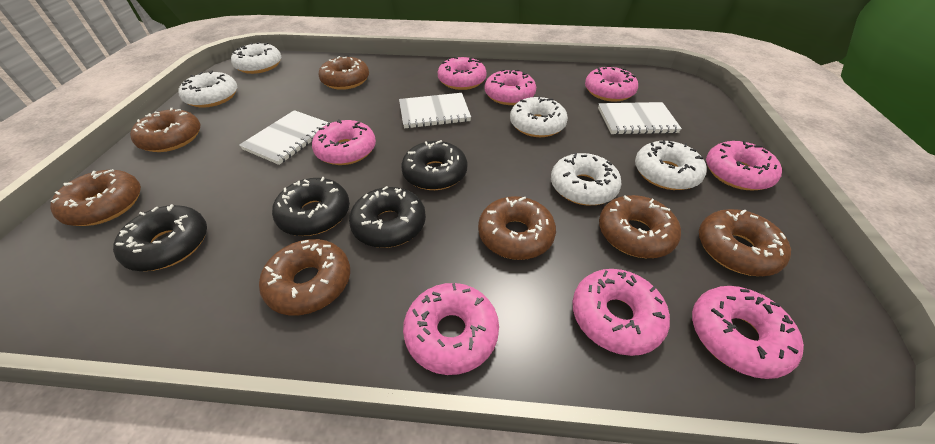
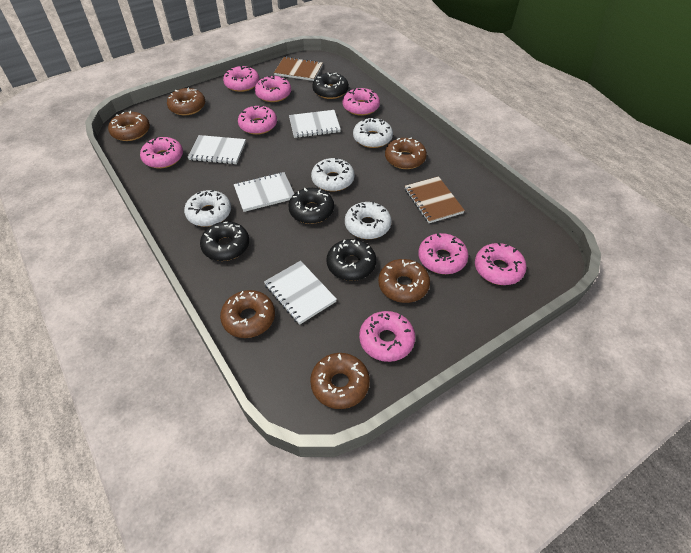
brown donut: [50,169,141,226] [130,108,200,152] [259,239,350,316] [319,56,369,90] [478,196,556,260] [599,195,681,258] [699,209,791,276] = 7 -> [108,111,150,141] [167,88,205,116] [220,290,275,338] [310,353,370,409] [378,259,430,303] [385,138,427,169] = 6
brown notebook: none = 0 -> [274,57,323,81] [405,176,465,223] = 2
white donut: [178,71,237,108] [231,42,281,74] [510,96,568,137] [551,153,622,205] [635,140,707,190] = 5 -> [184,190,231,227] [311,158,354,192] [345,201,392,239] [353,117,393,148] = 4
white notebook: [239,110,329,165] [399,93,471,128] [598,102,682,135] = 3 -> [188,135,246,164] [234,172,294,212] [264,261,337,325] [289,110,341,138] = 4

